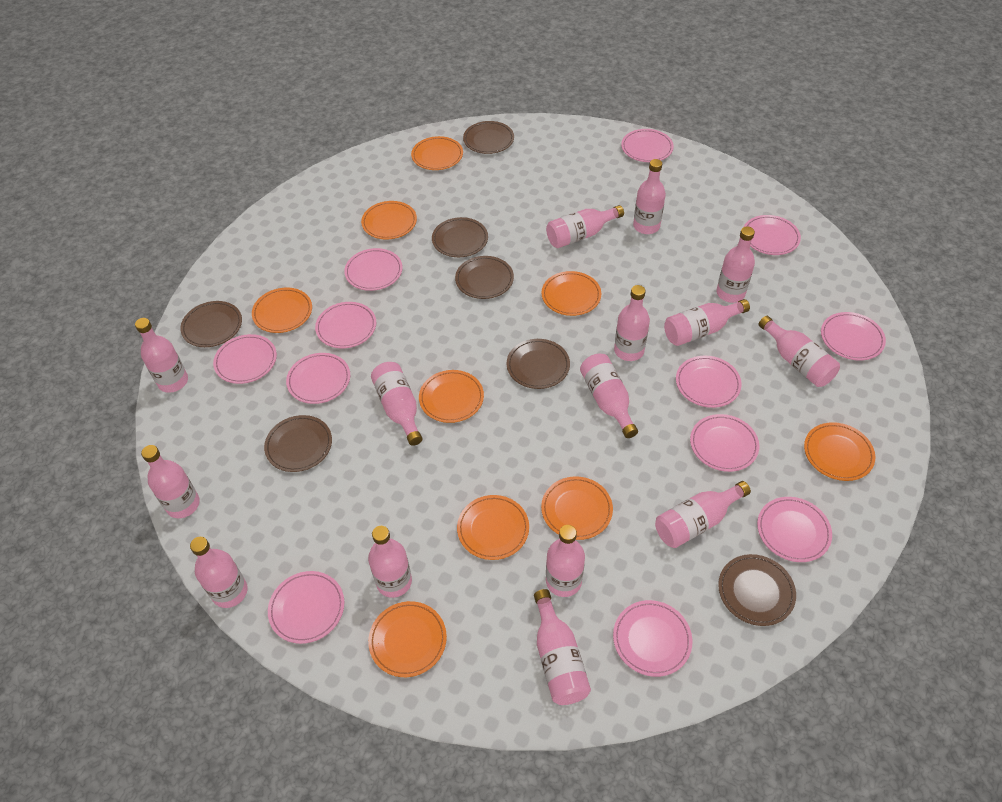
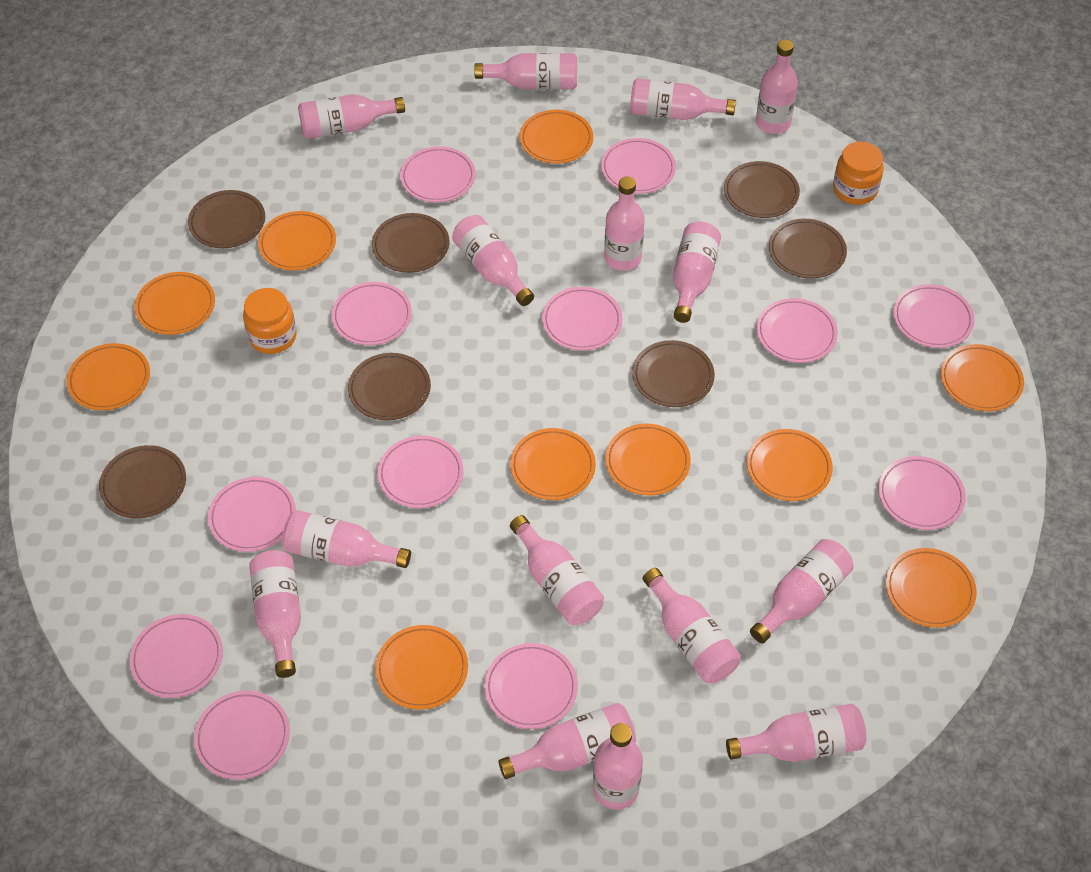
orange jar: none = 0 -> [243,288,297,354] [833,142,884,205] = 2
orange plate: [252,288,312,333] [361,201,417,239] [368,601,447,677] [411,136,463,170] [419,370,484,423] [457,495,529,560] [541,476,613,540] [542,271,601,316] [804,422,875,481] = 9 -> [67,343,150,410] [135,272,215,335] [258,211,336,271] [375,625,468,710] [510,428,596,500] [520,110,593,164] [605,424,691,496] [747,429,833,501] [886,548,977,628] [941,344,1024,411] = 10

